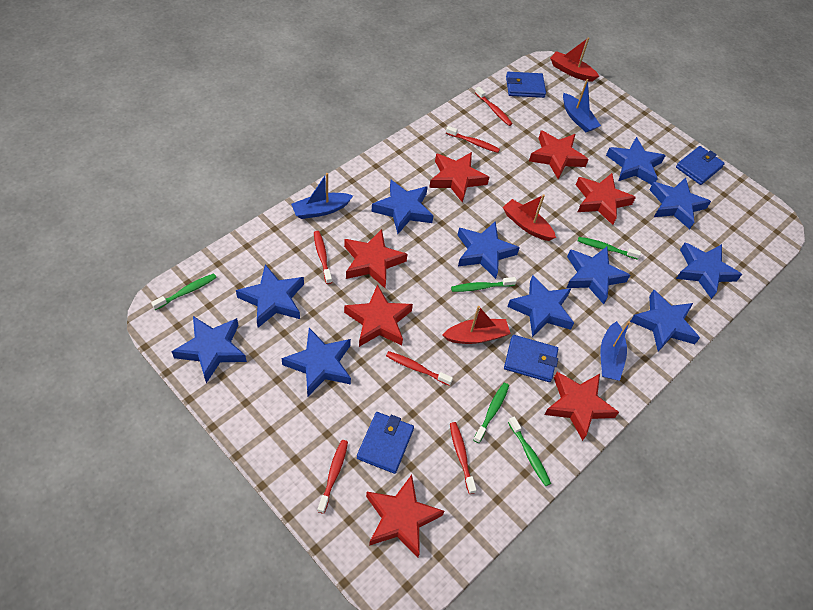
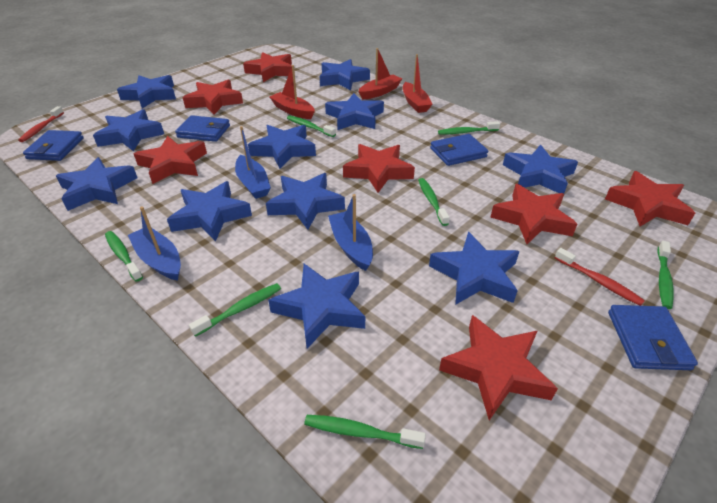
green toothbrush: [151,273,217,310] [451,277,517,292] [473,383,509,443] [508,416,551,486] [578,237,641,260] = 5 -> [105,231,143,282] [189,283,281,337] [287,116,336,137] [304,415,426,449] [418,178,450,226] [438,121,500,135] [657,241,674,309] = 7
red toothbrush: [314,231,332,284] [317,440,348,514] [386,351,453,386] [446,126,500,153] [450,422,476,494] [475,87,513,126] = 6 -> [18,106,64,142] [555,248,645,306] = 2

